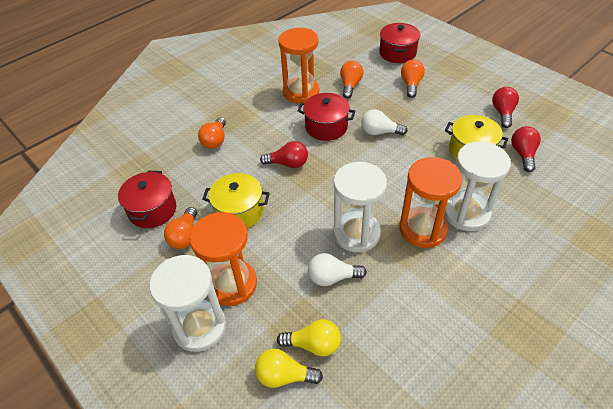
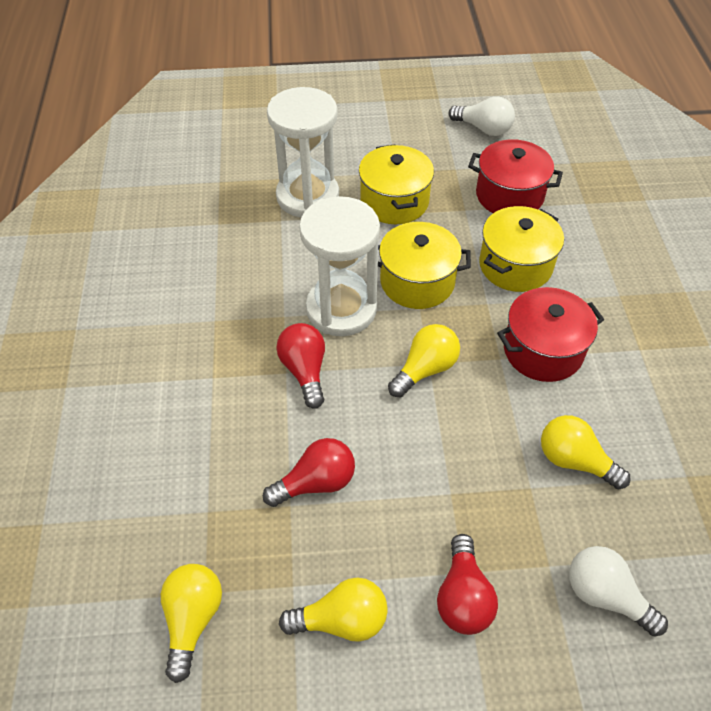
orange hourglass: [189,212,257,306] [278,28,319,104] [399,157,462,248] = 3 -> none = 0
orange light bulb: [164,207,197,249] [198,117,226,149] [340,61,363,99] [401,60,425,98] = 4 -> none = 0
red pot: [118,171,176,228] [297,93,356,141] [379,23,420,63] = 3 -> [468,139,563,213] [497,287,604,382] = 2
white hourglass: [149,255,226,352] [333,162,387,252] [444,141,511,231] = 3 -> [267,87,339,218] [299,196,380,336] = 2
yellow light bulb: [255,349,323,388] [277,319,341,357] = 2 -> [161,564,222,683] [279,577,388,642] [388,324,460,397] [541,415,630,490] = 4
yellow pot: [202,173,270,228] [445,115,508,160] = 2 -> [359,144,434,224] [378,222,471,309] [479,206,564,292] = 3

